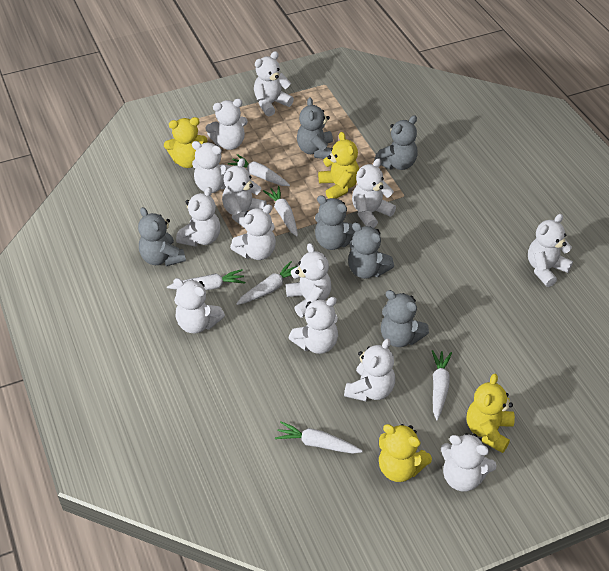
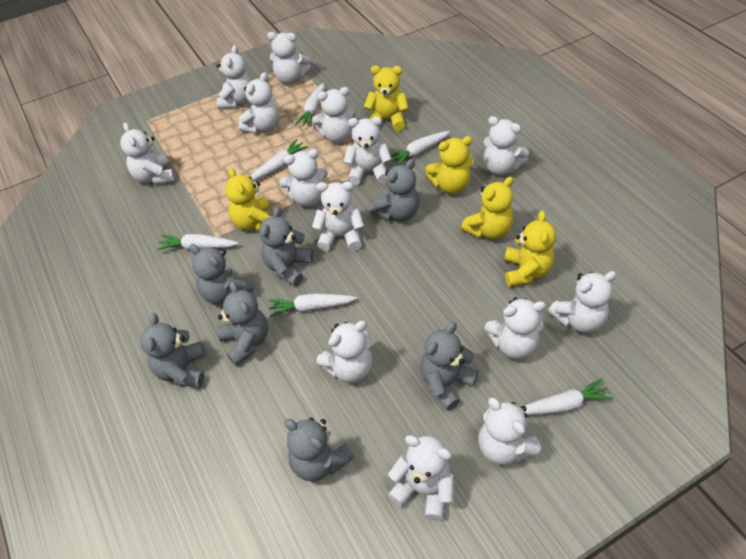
grey teddy bear: [138,207,186,266] [297,97,333,159] [315,195,355,250] [348,222,394,279] [374,115,418,170] [381,290,429,347] = 6 -> [140,313,205,388] [189,244,254,305] [217,281,268,366] [259,207,313,286] [284,418,354,482] [371,159,419,221] [420,322,479,411] = 7
white teddy bear: [173,278,225,333] [176,187,221,247] [192,141,232,193] [205,99,248,150] [222,158,267,228] [230,204,276,260] [254,51,294,116] [286,243,331,318] [289,297,338,354] [344,338,395,401] [352,158,396,228] [441,433,497,492] [528,214,573,287] = 13 -> [120,122,175,185] [217,45,252,109] [238,72,279,134] [267,32,311,84] [279,149,328,206] [312,87,357,143] [312,181,365,251] [316,321,373,383] [344,117,392,185] [388,435,454,521] [478,397,542,465] [483,116,529,175] [484,297,546,359] [548,271,617,333] = 14
yellow teddy bear: [164,117,208,168] [318,132,359,199] [379,424,432,482] [467,373,515,453] = 4 -> [225,167,273,232] [364,65,409,131] [426,136,473,194] [461,177,513,239] [504,211,556,287] = 5

